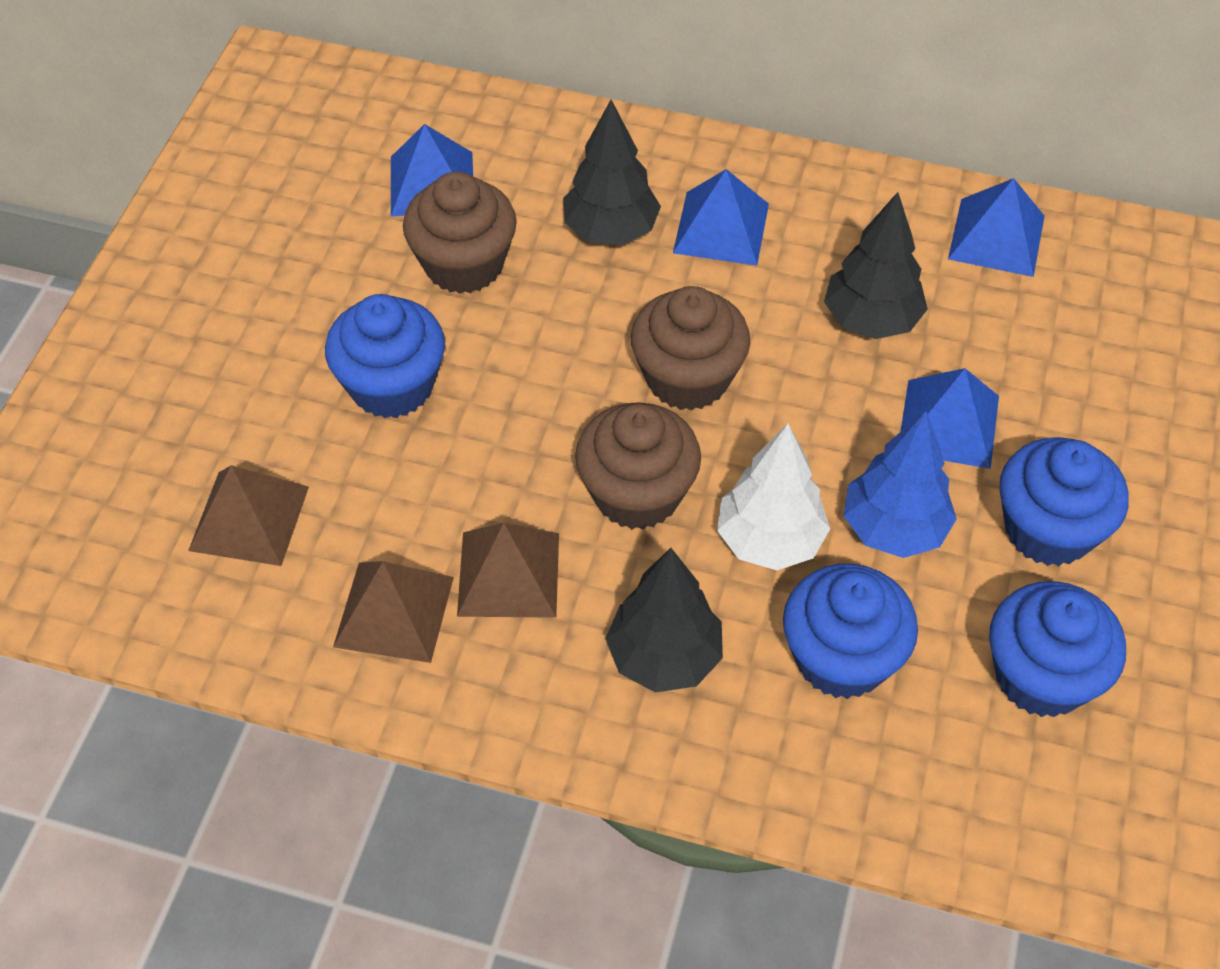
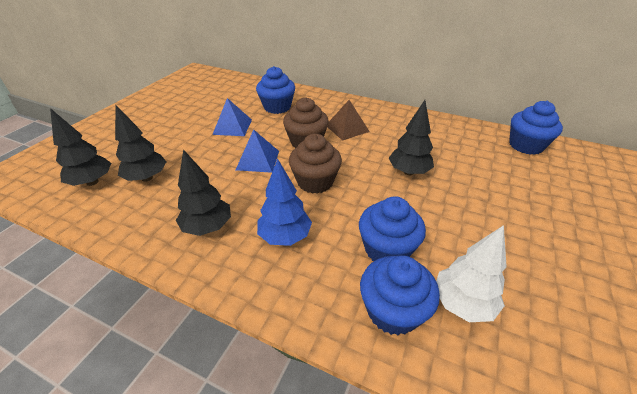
black tree: [563,100,661,245] [605,548,723,693] [824,192,928,339] = 3 -> [50,108,111,186] [115,105,166,182] [176,149,231,236] [389,100,434,175] = 4
blue pyramid: [391,124,473,217] [673,169,769,265] [900,368,999,469] [948,178,1045,277] = 4 -> [212,98,252,136] [236,129,279,173] = 2
brown cupcake: [403,172,517,294] [575,402,701,529] [631,286,750,410] = 3 -> [283,97,329,148] [289,134,342,194] = 2
brown pyramid: [188,465,309,566] [333,561,454,663] [457,523,559,618] = 3 -> [327,100,370,141] = 1

